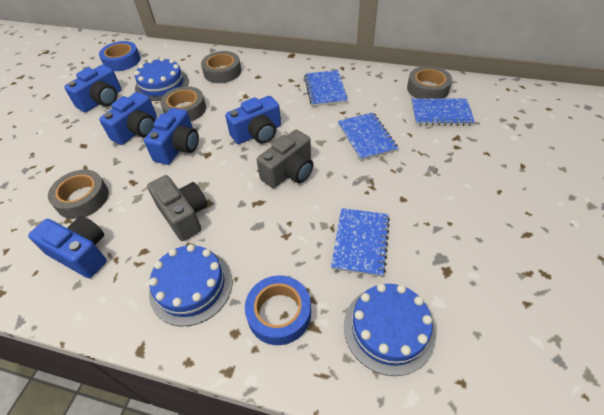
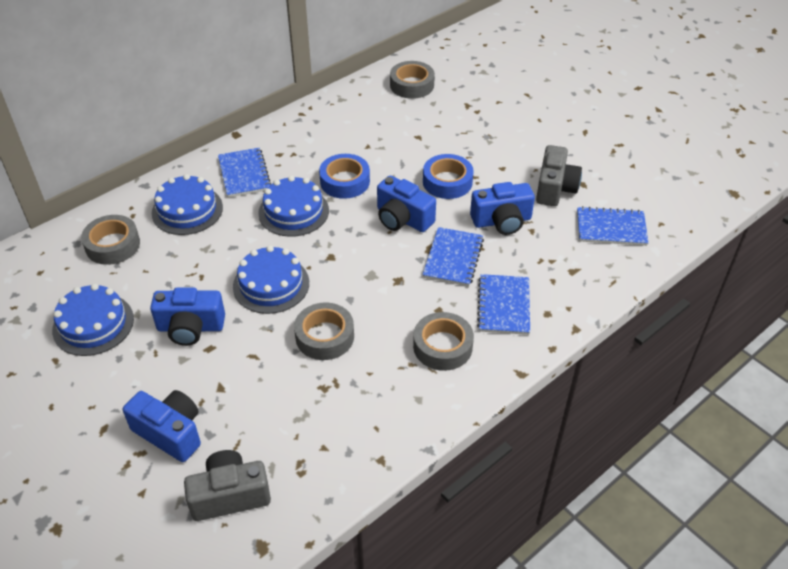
blue cake: [134,57,189,101] [149,244,233,326] [344,283,436,376] = 3 -> [52,284,134,356] [152,174,223,235] [233,245,309,314] [258,176,329,237] = 4
blue camera: [28,216,107,278] [64,65,122,112] [99,92,157,145] [144,108,199,165] [225,96,281,144] = 5 -> [123,390,201,462] [150,287,225,346] [377,175,436,232] [470,182,535,235] = 4

